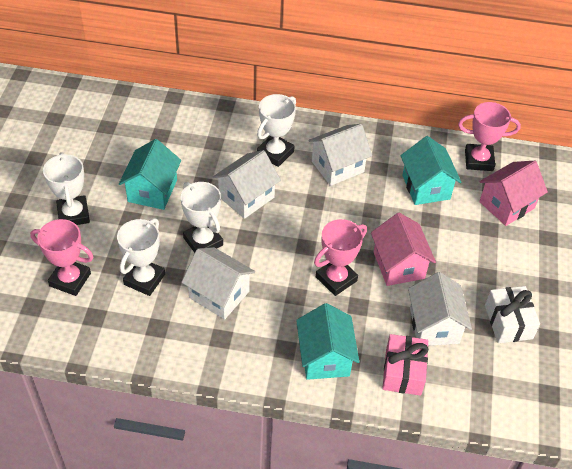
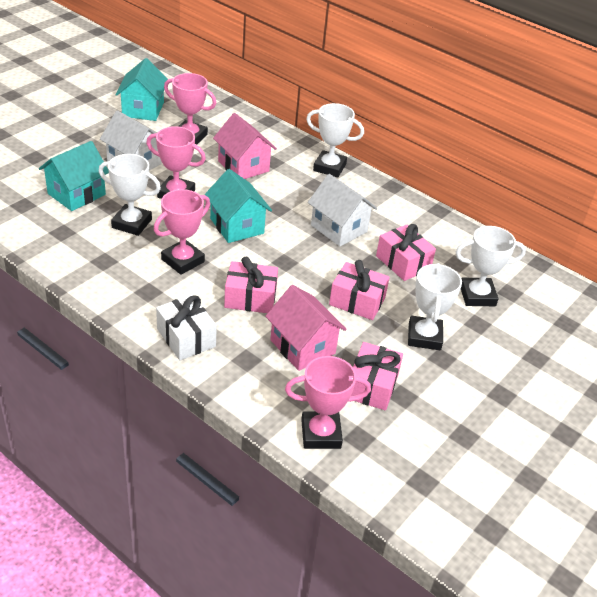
pink gift: [382,334,429,396] = 1 -> [224,257,278,313] [329,260,390,320] [351,342,403,410] [376,224,436,281] = 4
pink trophy: [30,219,93,296] [314,219,367,296] [458,102,521,171] = 3 -> [146,126,206,199] [154,189,210,275] [164,73,216,145] [285,356,371,449] = 4
white house: [182,247,255,319] [213,150,281,219] [308,124,372,186] [408,272,472,346] = 4 -> [100,110,162,170] [308,174,377,246] = 2

